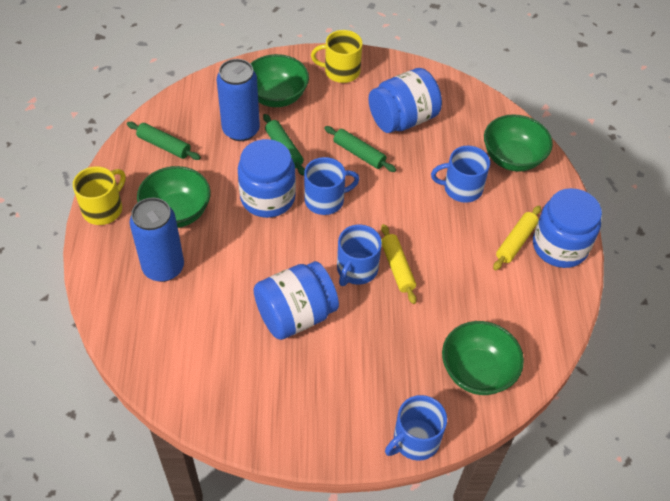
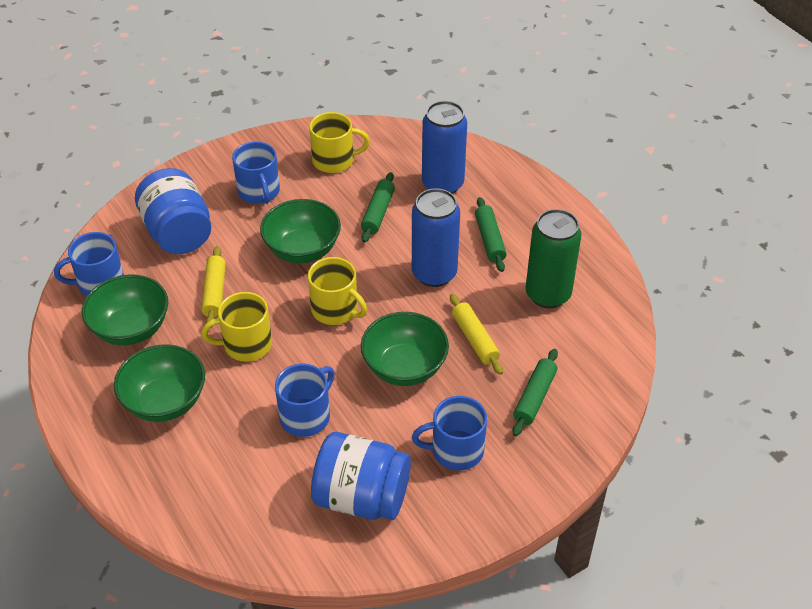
blue jar: [238,139,296,218] [254,261,339,340] [369,68,442,133] [533,188,602,268] = 4 -> [135,168,211,254] [311,432,411,520] = 2
green can: none = 0 -> [526,209,581,308] = 1
yellow mug: [73,166,126,225] [311,30,363,83] = 2 -> [201,292,272,362] [308,257,367,325] [309,112,370,173] = 3

